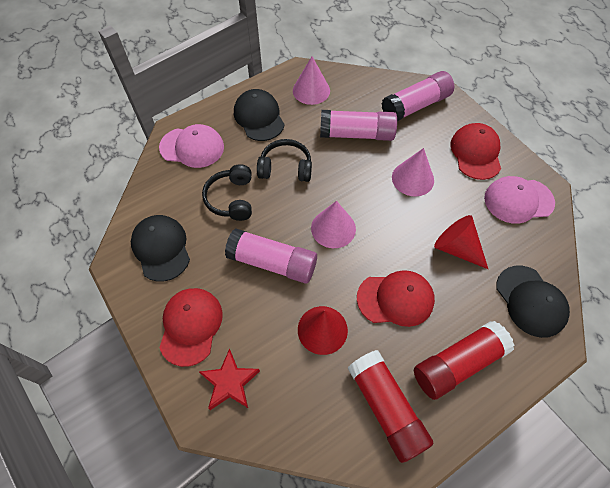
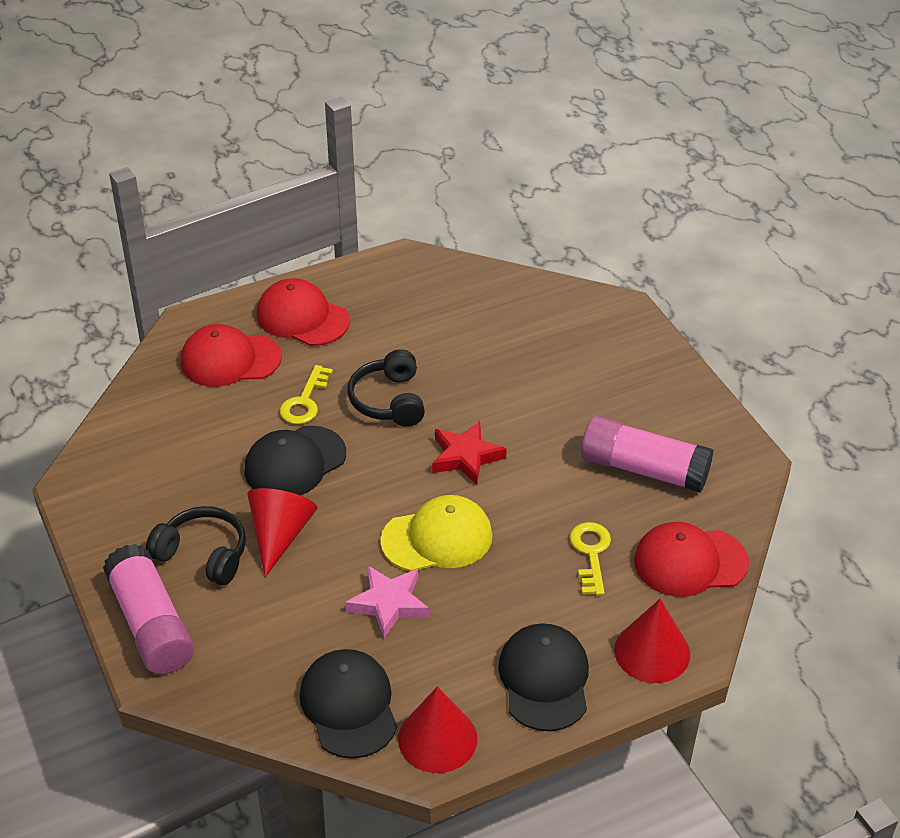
pink cap: [159,124,224,168] [484,176,555,224] = 2 -> none = 0
pink cone: [293,56,330,105] [311,201,356,248] [392,148,434,196] = 3 -> none = 0
pink glue stick: [225,228,317,284] [320,110,397,141] [381,71,454,121] = 3 -> [103,544,194,674] [581,416,713,493] = 2
pink star: none = 0 -> [345,565,429,638] = 1
red cone: [298,306,348,355] [434,215,488,269] = 2 -> [247,488,317,577] [398,686,477,773] [614,599,690,683] = 3
red glue stick: [348,350,434,463] [414,321,514,400] = 2 -> none = 0
yellow cap: none = 0 -> [380,495,492,571] = 1
yellow key: none = 0 -> [280,365,333,424] [570,522,611,595] = 2

